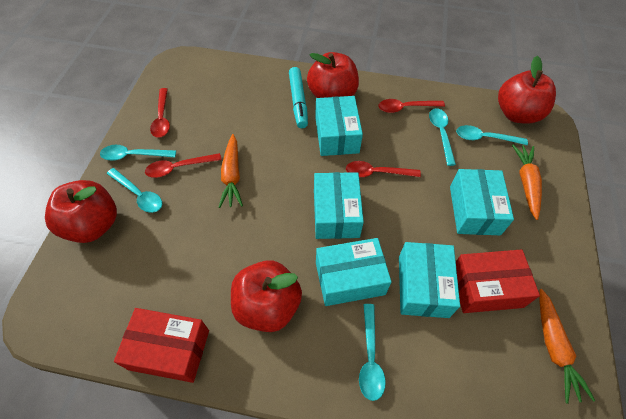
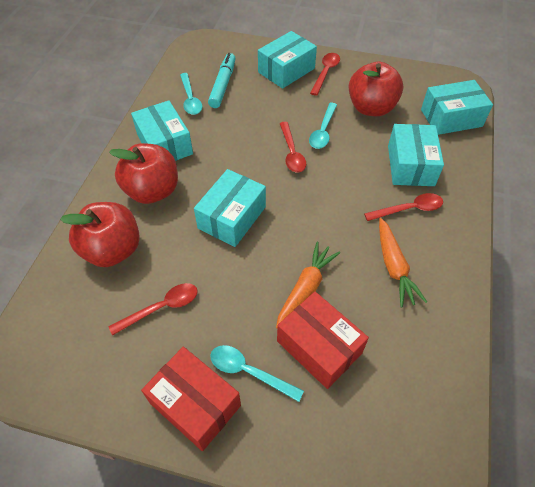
orange carrot: [219,134,243,208] [512,144,542,220] [539,289,595,404] = 3 -> [276,242,340,328] [379,218,427,307] = 2
red apple: [45,180,117,243] [231,260,302,332] [307,52,359,98] [498,56,556,124] = 4 -> [60,202,140,267] [109,143,178,204] [349,62,404,116] = 3
turquoise spoon: [100,145,176,161] [107,168,162,213] [359,304,386,401] [429,108,456,166] [456,125,528,145] = 5 -> [180,73,202,115] [210,345,304,402] [309,103,337,149] = 3

